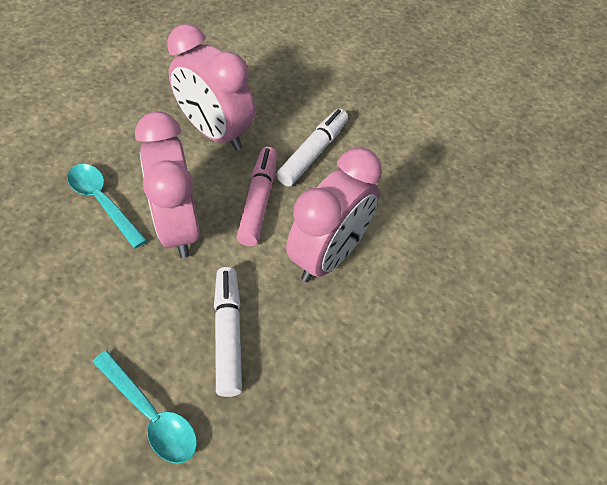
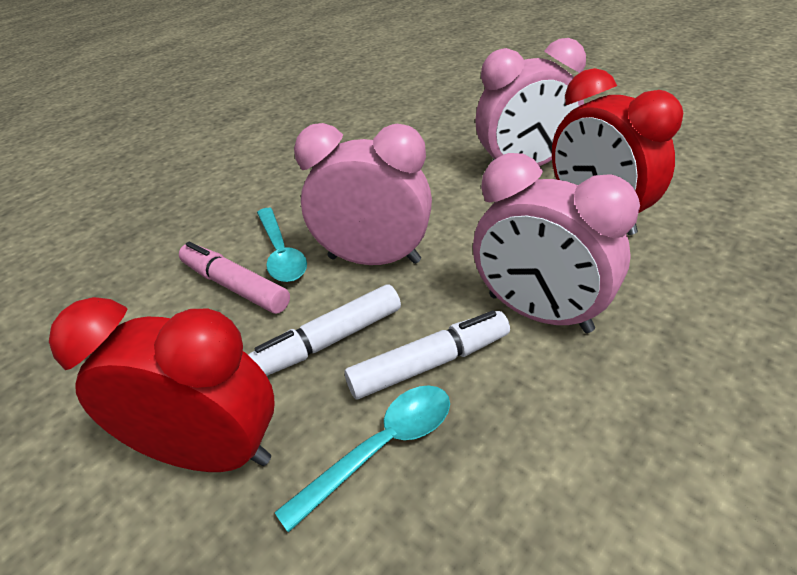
red clock: none = 0 -> [49,297,274,472] [552,68,683,235] = 2

